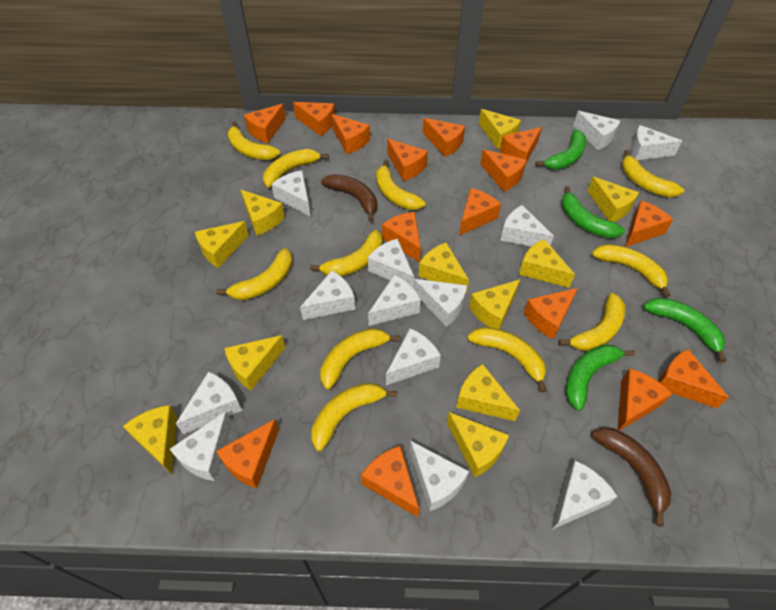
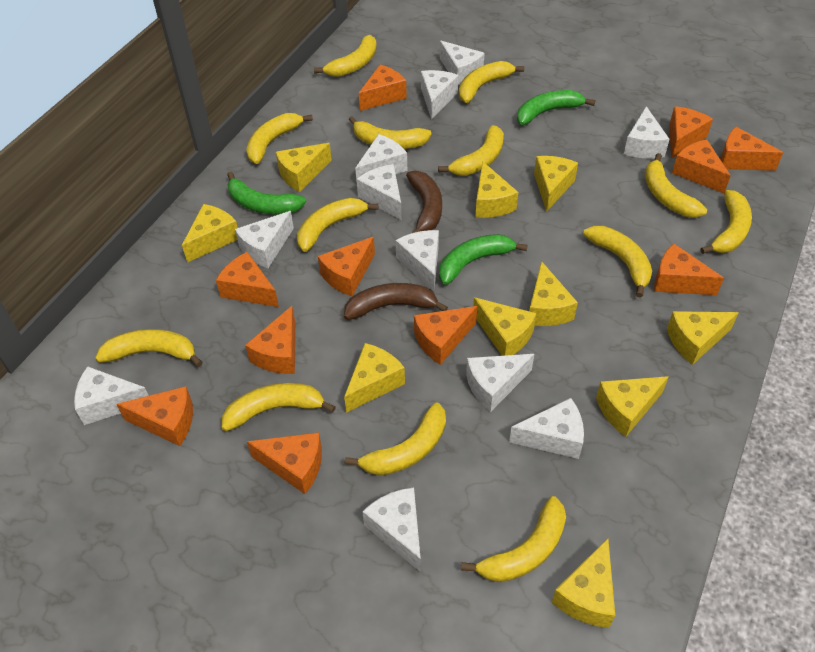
green banana: [535,130,586,170] [562,186,625,238] [566,344,635,411] [643,297,726,362] = 4 -> [227,172,306,214] [439,234,528,285] [517,90,595,125] = 3
orange cheese: [216,419,279,488] [244,103,286,143] [293,102,335,136] [331,114,370,154] [361,446,419,517] [382,212,421,262] [387,139,428,181] [423,118,465,157] [459,188,501,236] [480,150,527,192] [500,127,542,163] [524,288,578,339] [618,368,672,431] [625,201,673,247] [658,349,729,409] = 15 -> [116,386,193,446] [216,252,279,307] [245,306,295,374] [247,432,322,494] [318,237,375,296] [359,65,407,111] [414,306,477,365] [654,244,724,295] [669,106,713,159] [672,140,731,193] [720,127,783,171] = 11
white cheese: [170,411,232,481] [176,372,242,434] [271,170,311,217] [300,271,355,320] [368,239,414,287] [368,275,421,326] [386,328,441,385] [410,440,469,511] [413,279,467,327] [500,205,554,247] [552,460,617,530] [573,111,620,150] [631,125,682,160] = 13 -> [74,366,149,425] [235,211,294,268] [355,134,407,182] [356,164,402,220] [362,488,421,572] [395,230,439,292] [421,70,458,120] [440,41,485,85] [466,354,534,412] [509,398,584,459] [624,106,670,159] = 11
yellow banana: [216,248,292,300] [227,121,280,160] [263,149,329,188] [310,230,382,276] [311,383,397,451] [320,328,400,390] [376,160,425,210] [467,327,547,392] [559,293,625,351] [592,244,671,297] [622,150,684,197] = 11 -> [95,329,203,367] [222,383,336,431] [246,113,313,164] [297,198,378,252] [314,35,377,77] [345,402,446,476] [349,116,432,149] [438,125,504,176] [459,61,524,103] [461,496,566,582] [583,226,652,298] [645,153,707,218] [700,190,752,254] = 13
yellow cheese: [123,405,177,474] [195,221,249,268] [224,335,285,390] [240,189,285,236] [418,243,469,293] [447,412,509,477] [456,364,520,421] [469,279,520,329] [479,109,521,149] [519,239,575,288] [587,177,639,222] = 11 -> [182,204,238,263] [276,143,332,192] [344,343,405,413] [473,297,536,356] [475,161,518,218] [529,261,578,326] [534,156,578,212] [552,538,615,628] [596,376,669,437] [667,311,739,365] = 10

